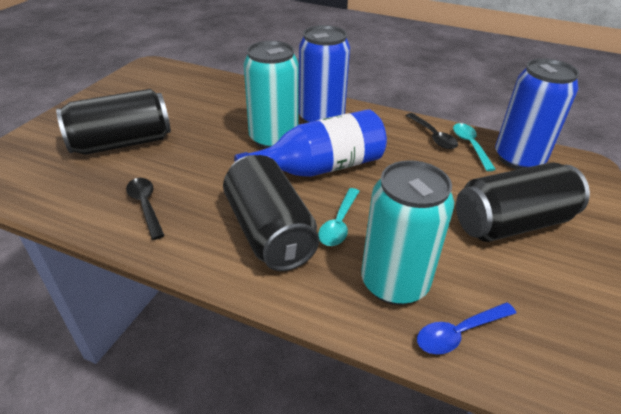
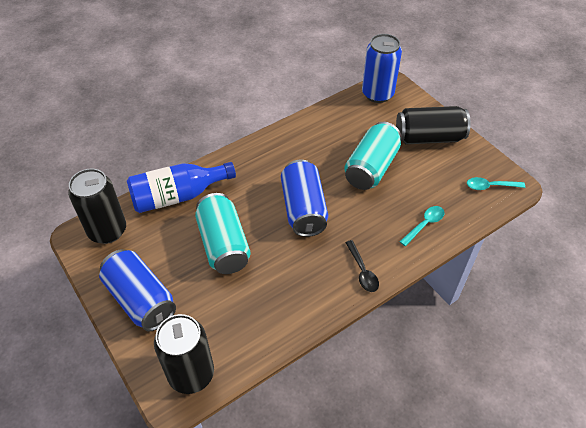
black spoon: [126,178,165,240] [406,113,458,149] = 2 -> [345,240,379,292] = 1
blue can: [299,25,350,123] [495,58,579,170] = 2 -> [99,249,176,331] [281,159,328,237] [362,34,402,103] = 3
blue spoon: [417,302,516,354] = 1 -> none = 0

